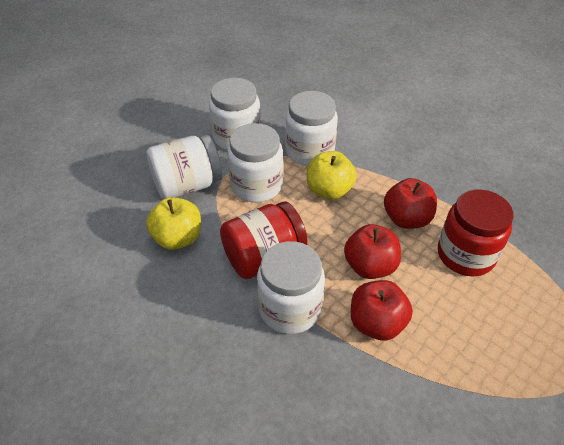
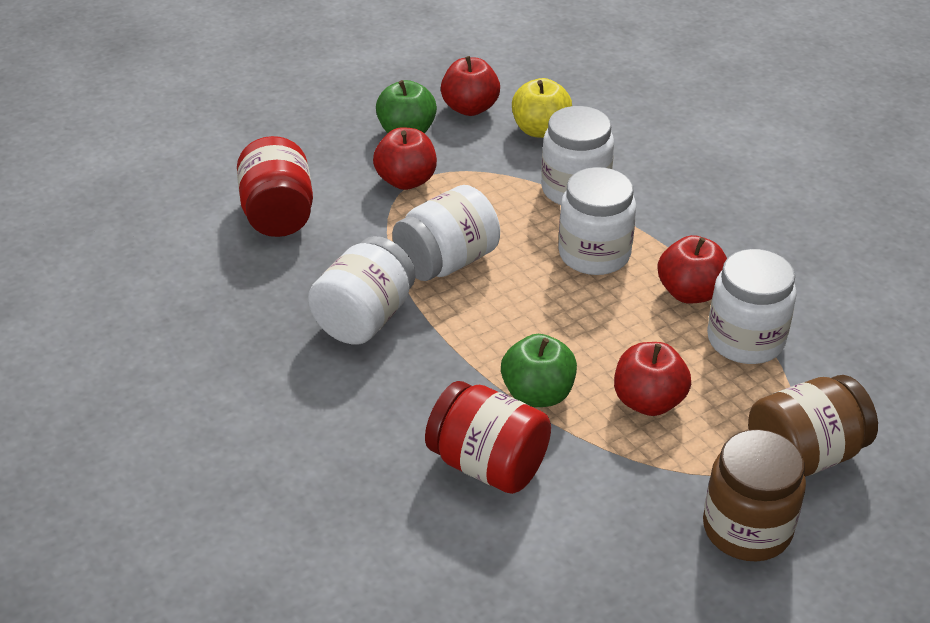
brown jar: none = 0 -> [703,429,806,561] [748,375,878,477] = 2
green apple: none = 0 -> [376,80,437,134] [501,334,577,407] = 2
red apple: [344,224,401,279] [351,280,413,341] [384,178,437,229] = 3 -> [373,127,437,190] [441,56,500,116] [614,342,691,416] [657,235,727,304] = 4
yellow apple: [146,197,201,250] [307,151,357,200] = 2 -> [512,78,572,138] = 1

